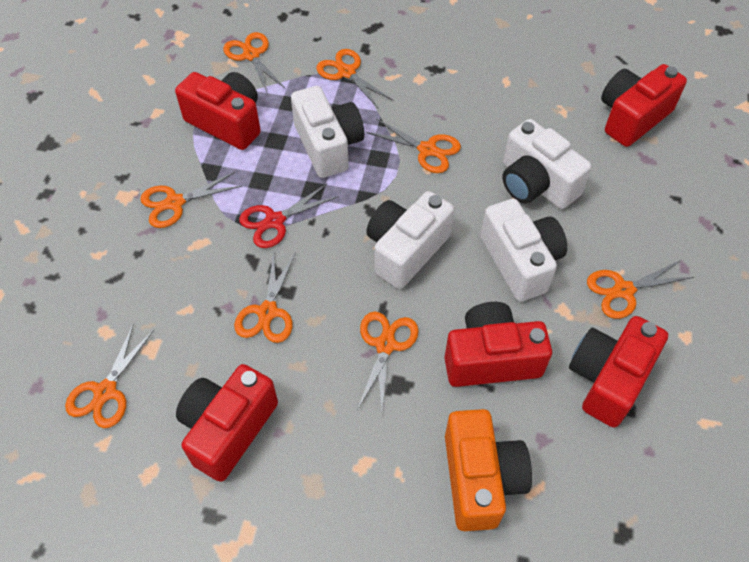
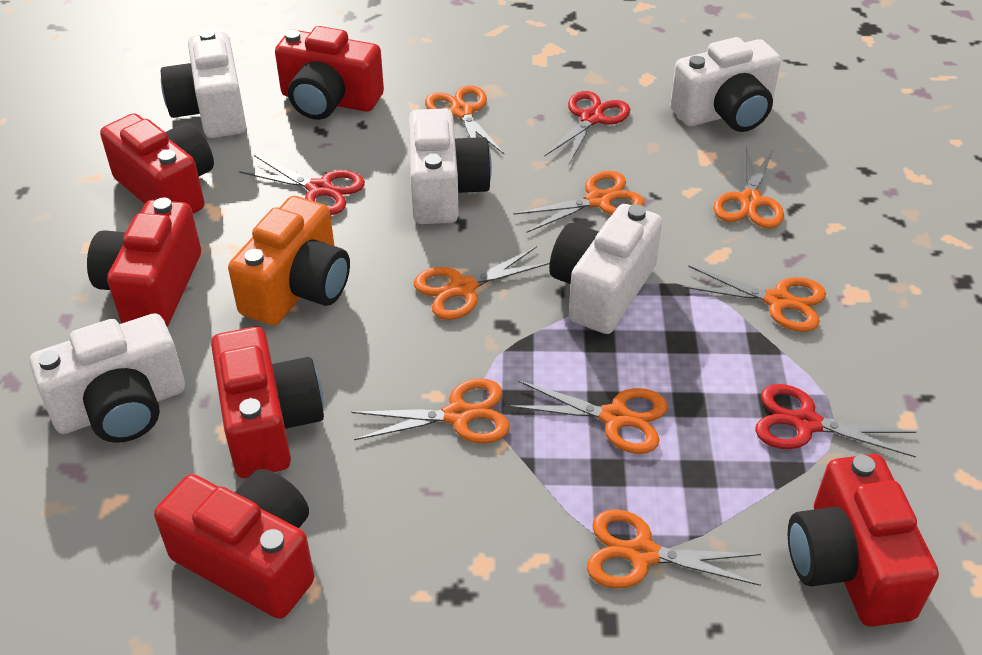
red camera: [175,72,261,150] [176,364,278,482] [444,302,552,387] [569,316,668,428] [601,64,687,147] = 5 -> [87,198,201,327] [100,113,214,214] [154,469,314,619] [211,327,324,478] [275,26,384,120] [788,454,939,627] = 6
red scissors: [239,184,339,248] = 1 -> [239,155,365,215] [544,91,630,166] [755,384,916,458] = 3
white camera: [291,86,364,178] [366,191,454,289] [480,199,567,302] [502,119,592,209] = 4 -> [30,313,185,443] [161,30,246,138] [409,108,492,224] [549,204,662,334] [670,37,781,132] = 5

